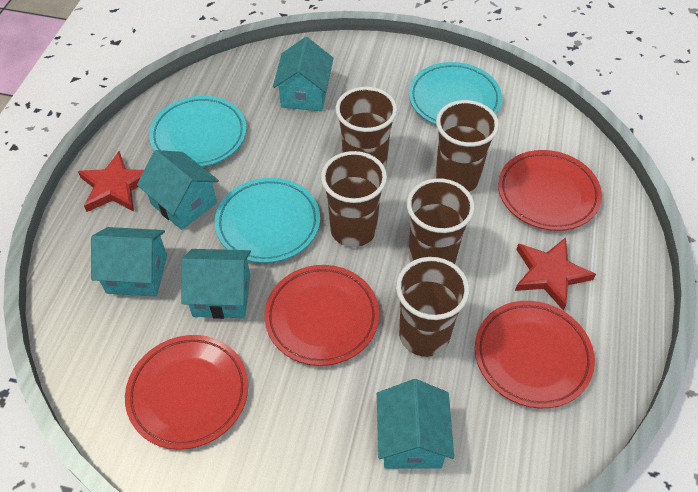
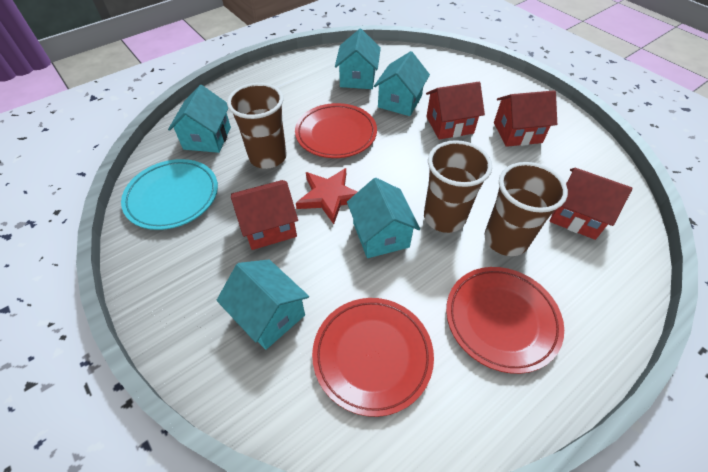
brown cup: [321,151,387,247] [335,87,397,169] [396,257,469,357] [407,178,475,264] [436,100,499,192] = 5 -> [227,83,287,169] [424,140,492,233] [485,162,568,256] = 3
red house: none = 0 -> [231,180,298,250] [426,82,485,139] [494,90,557,147] [550,168,633,240] = 4
red plate: [125,335,248,450] [264,265,379,366] [475,301,595,408] [498,150,602,231] = 4 -> [295,103,377,158] [312,298,434,417] [446,267,564,374] = 3
red star: [78,151,144,212] [515,237,596,311] = 2 -> [296,168,358,224] = 1
turquoise plate: [149,96,247,167] [215,178,320,263] [409,62,502,125] = 3 -> [121,159,218,230] = 1

